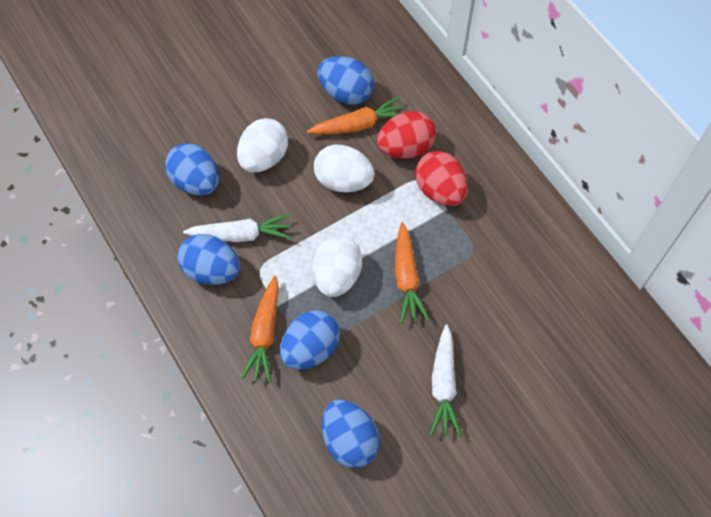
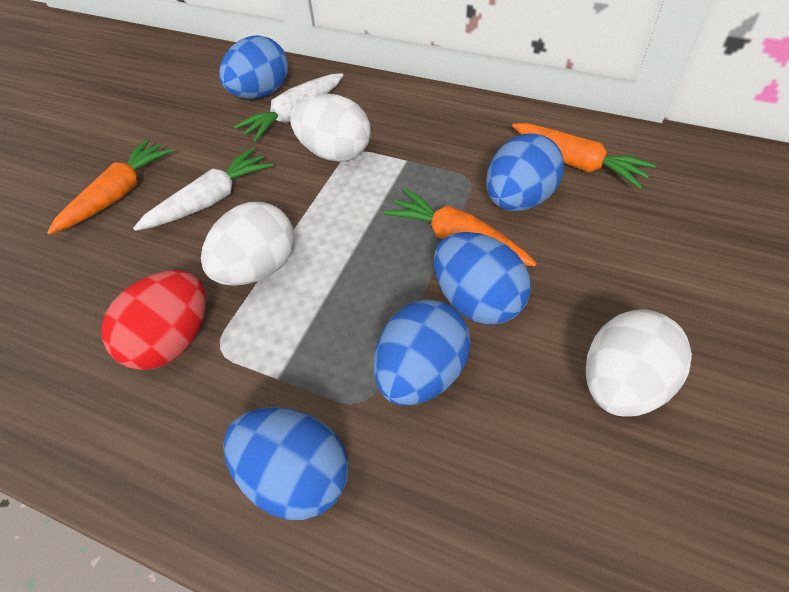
red egg: [377,111,436,159] [415,151,468,206] = 2 -> [101,270,206,370] = 1

